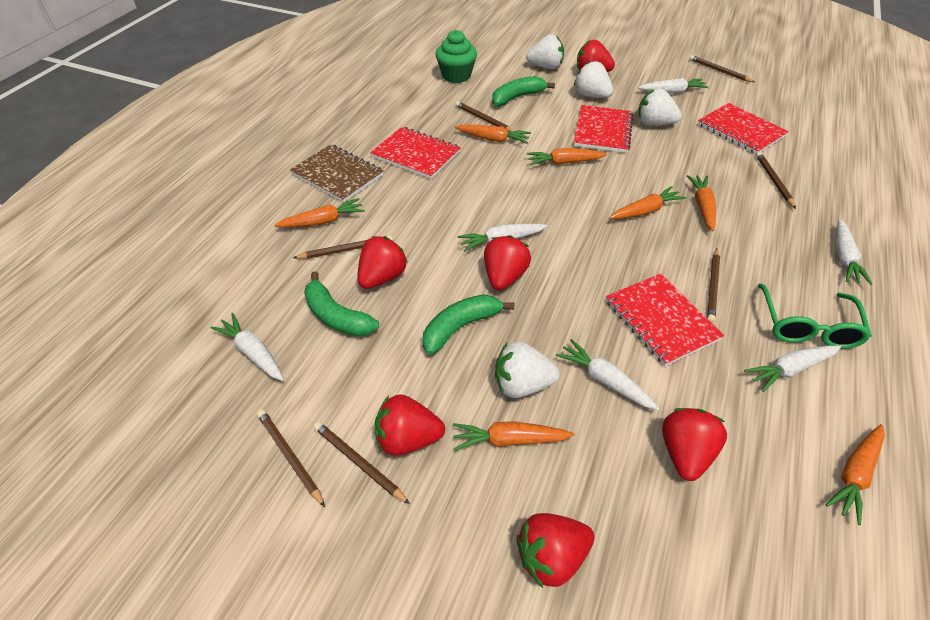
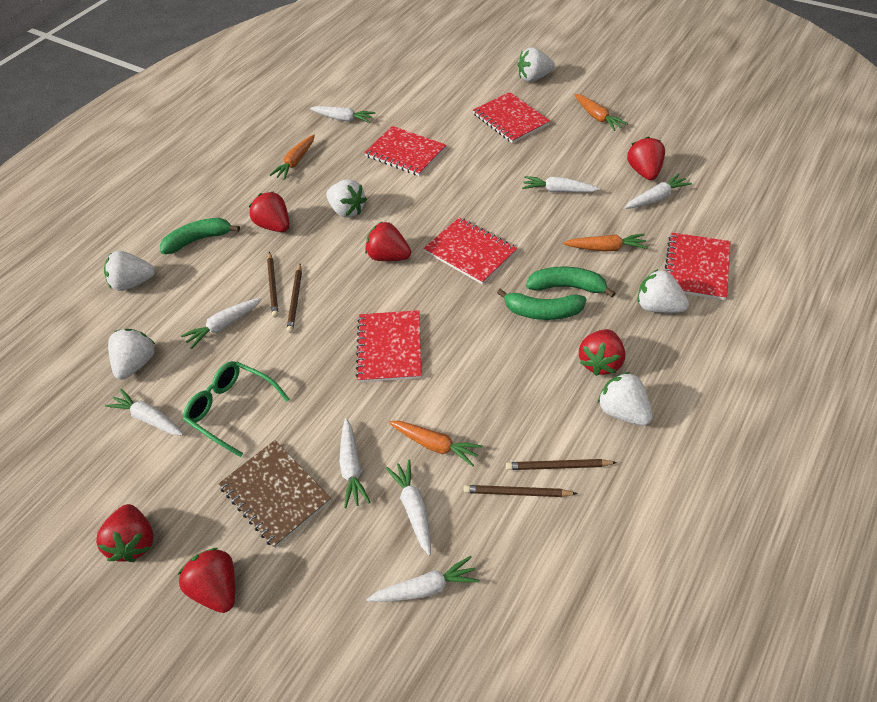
brown pencil: [257,409,325,507] [293,235,393,259] [314,422,410,504] [455,101,514,132] [689,55,755,82] [707,249,720,323] [756,152,796,209] = 7 -> [267,252,279,318] [287,264,302,333] [464,485,577,497] [506,459,617,470] = 4
green cupcake: [435,30,477,83] = 1 -> none = 0
orange carrot: [274,198,365,228] [453,421,575,451] [455,124,531,144] [527,148,607,165] [609,186,686,219] [687,175,716,232] [826,424,885,525] = 7 -> [270,135,315,180] [389,421,483,466] [563,234,648,252] [575,94,628,131] = 4
red notebook: [370,127,461,179] [574,105,633,153] [606,274,724,366] [698,103,789,154] = 4 -> [355,310,422,383] [364,126,446,176] [424,218,518,285] [473,92,550,143] [665,233,731,300] = 5
white carrot: [210,313,284,381] [457,224,547,252] [556,339,660,410] [638,78,709,93] [744,345,841,392] [836,219,872,285] = 6 -> [105,389,183,435] [181,298,262,349] [310,106,375,123] [340,418,370,508] [366,556,479,602] [386,459,431,556] [522,176,600,192] [624,173,692,209] = 8
white strawberry: [495,341,560,398] [526,34,564,69] [574,61,613,98] [638,88,682,126] = 4 -> [104,251,155,291] [108,329,155,380] [326,179,367,218] [518,47,555,82] [598,372,653,426] [637,269,689,313] = 6

